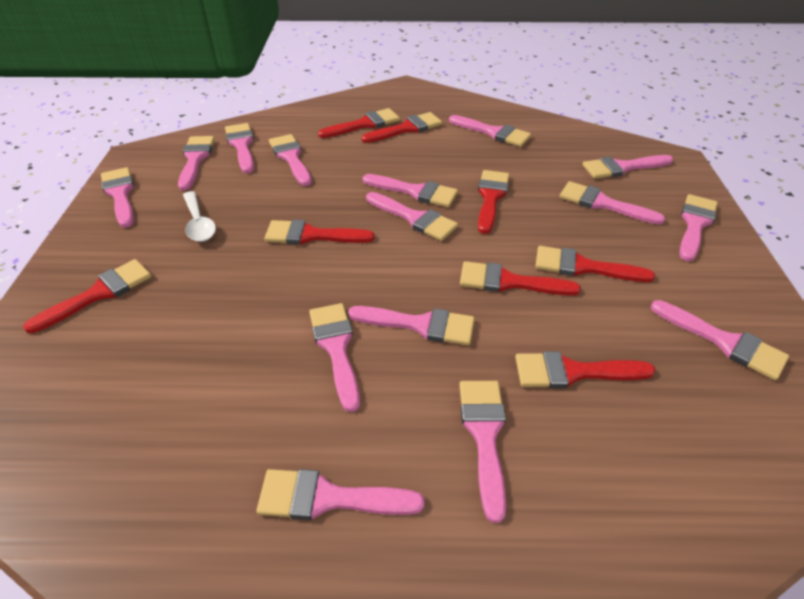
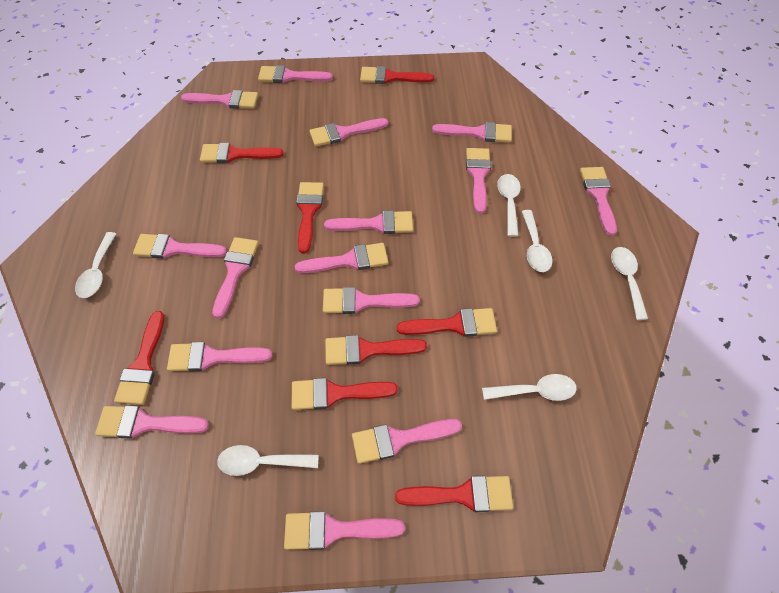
white spoon: [183,191,216,242] = 1 -> [75,232,116,298] [217,445,319,476] [482,374,577,401] [497,174,521,237] [522,210,553,272] [611,247,648,320] = 6

